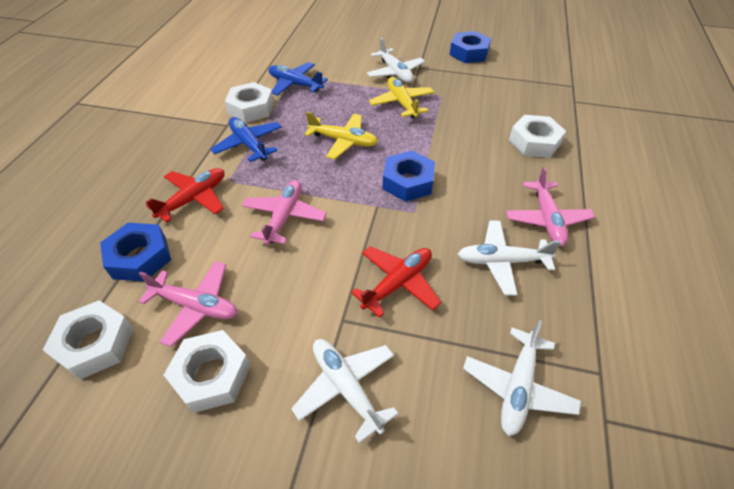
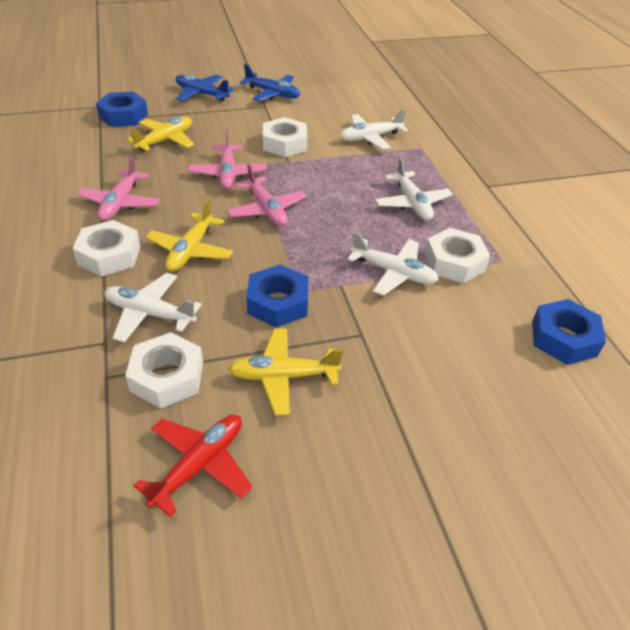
red plane: [146,168,224,223] [351,246,441,318] = 2 -> [133,415,252,517] = 1
yellow plane: [304,112,378,159] [369,77,434,119] = 2 -> [127,116,194,152] [146,199,233,271] [228,328,343,415] = 3

